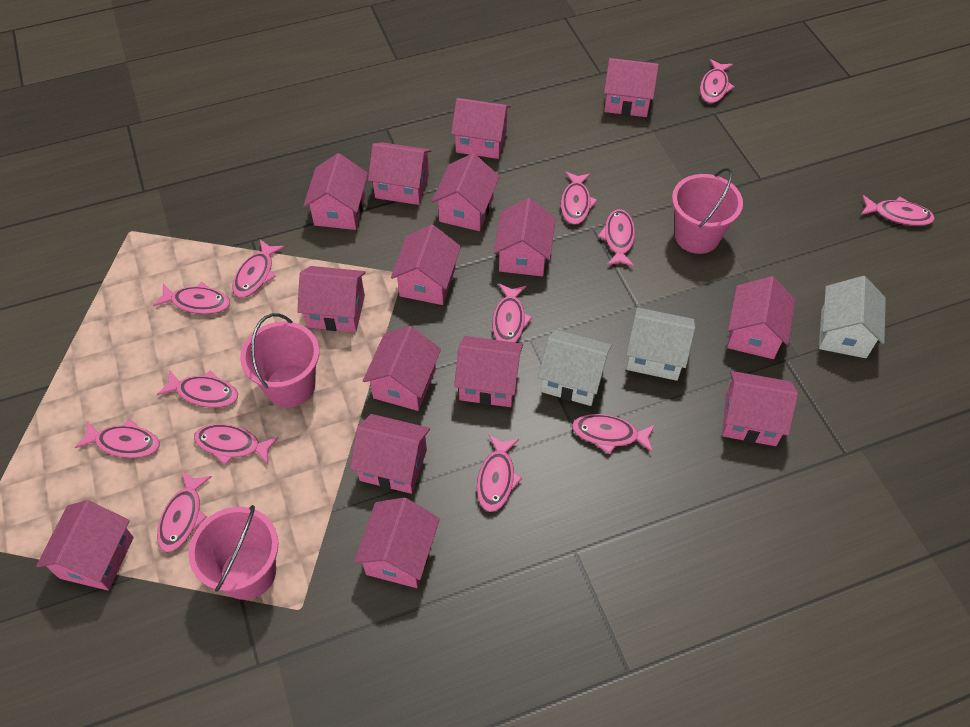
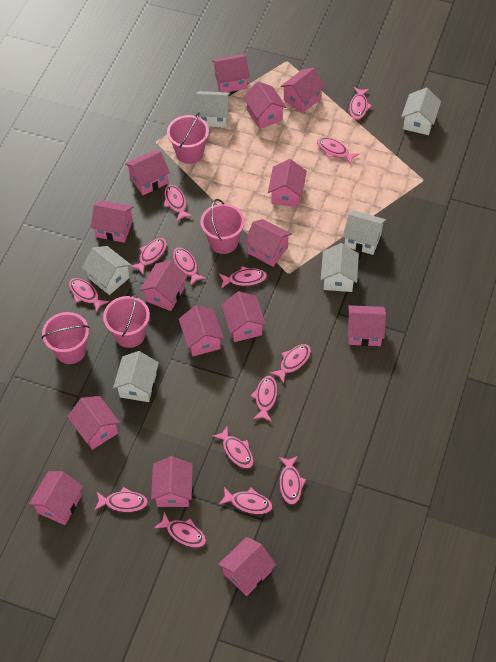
pink bucket: [188,505,279,600] [240,313,319,408] [672,168,743,254] = 3 -> [42,312,90,364] [103,293,150,348] [167,112,209,164] [201,199,245,254] = 4
pink fish: [75,419,160,458] [153,282,230,314] [157,370,238,408] [157,471,212,552] [194,424,279,465] [233,240,284,298] [477,434,522,512] [492,284,532,342] [561,172,597,225] [572,414,655,454] [598,209,635,267] [700,59,735,103] [861,195,935,226] = 13 -> [69,278,109,313] [94,487,148,512] [130,238,167,275] [154,512,206,547] [164,185,193,221] [173,247,206,286] [212,426,254,469] [219,266,267,289] [219,487,273,514] [251,376,278,422] [270,344,311,384] [279,456,306,504] [317,137,359,165] [349,87,372,120] = 14
white house: [538,329,612,406] [626,307,695,381] [819,276,886,358] = 3 -> [82,246,131,295] [113,351,159,402] [195,91,230,127] [321,243,359,292] [342,210,386,255] [401,88,441,135] = 6

